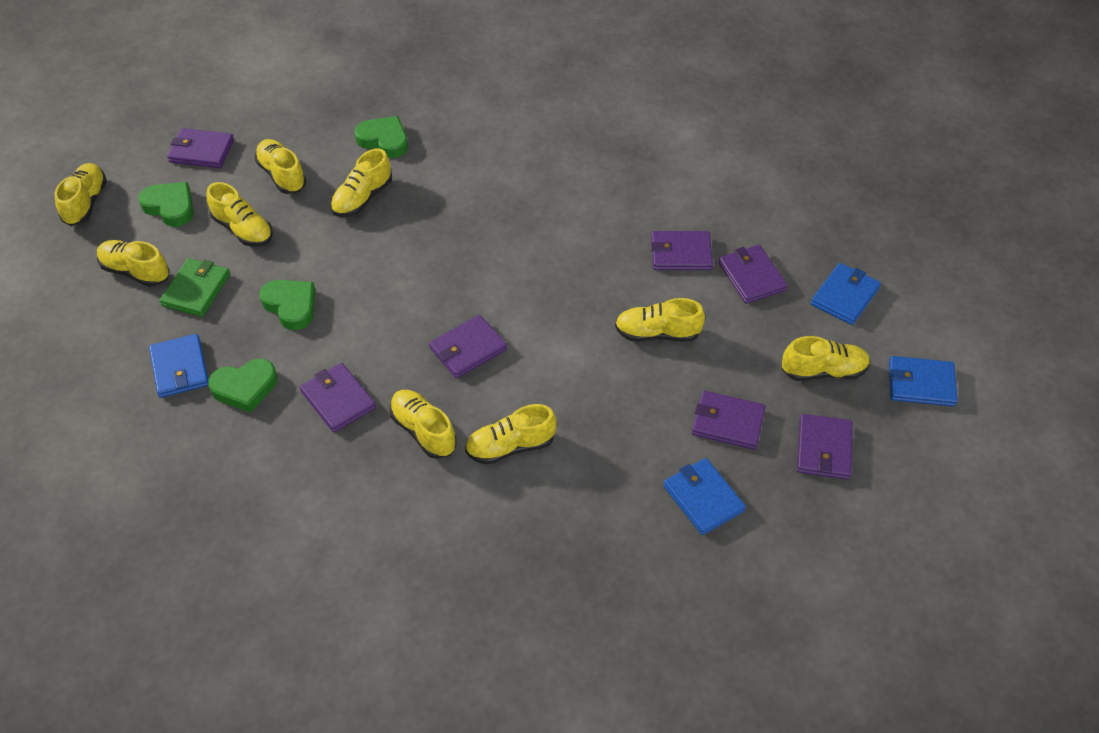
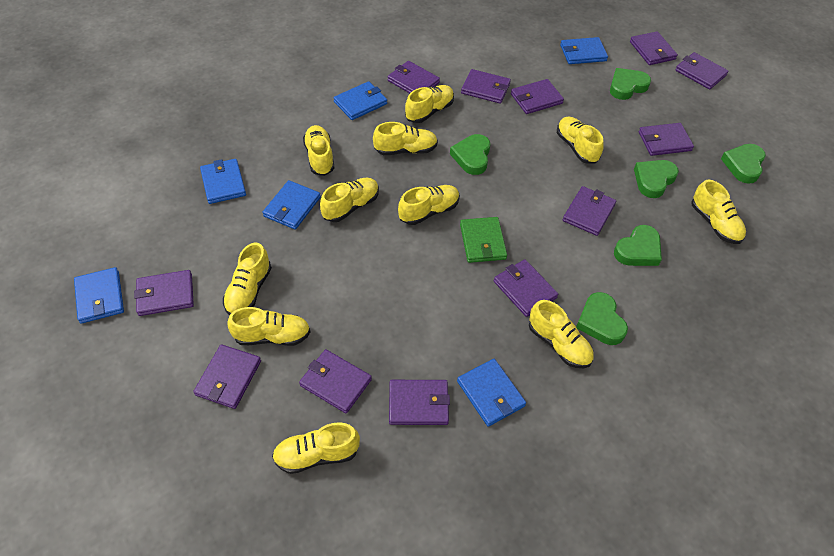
blue wallet: [149,334,208,398] [663,458,746,535] [811,263,881,325] [889,356,958,407] = 4 -> [74,267,124,324] [200,159,246,204] [263,180,321,230] [334,81,387,120] [457,359,526,427] [560,37,608,64] = 6
green heart: [138,182,194,227] [208,359,277,413] [260,280,315,330] [355,116,408,158] = 4 -> [450,134,490,175] [576,292,628,345] [610,68,651,100] [614,225,662,266] [634,160,679,198] [721,144,766,184] = 6
purple wallet: [167,128,234,168] [300,363,376,432] [429,315,507,378] [651,231,713,270] [692,391,766,450] [719,245,788,304] [797,414,853,480] = 7 -> [134,270,194,316] [193,344,261,409] [299,349,372,413] [388,61,440,93] [389,380,450,425] [461,69,511,104] [494,259,558,317] [511,79,564,114] [563,186,616,236] [630,31,678,65] [639,123,694,156] [675,52,729,89] = 12
yellow shoe: [55,163,107,226] [97,240,169,287] [206,182,273,247] [254,139,306,194] [331,148,392,217] [390,390,457,459] [465,404,557,465] [615,298,705,342] [782,336,870,381] = 9 -> [223,243,272,315] [227,307,310,346] [272,422,360,474] [303,125,334,176] [320,178,379,222] [373,122,438,155] [398,185,460,225] [405,85,454,123] [529,300,594,368] [557,117,603,164] [691,180,746,244] = 11

